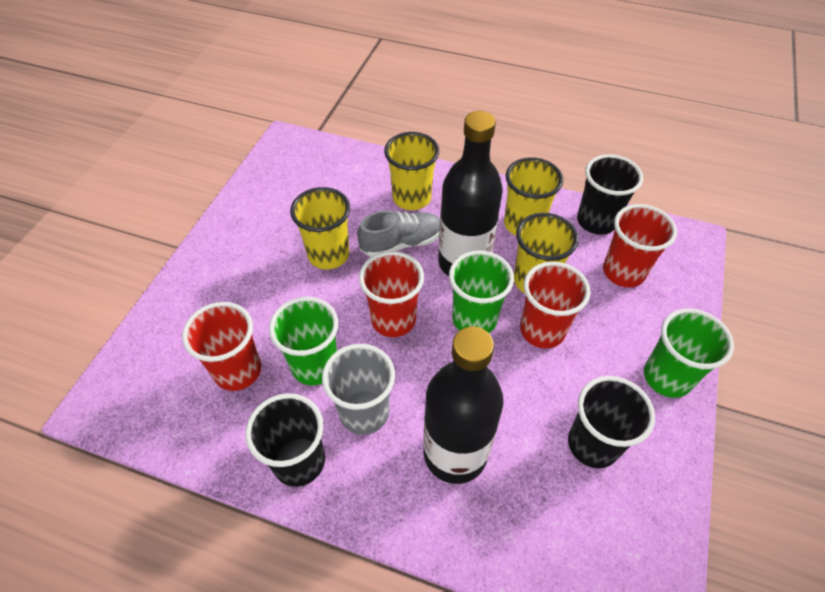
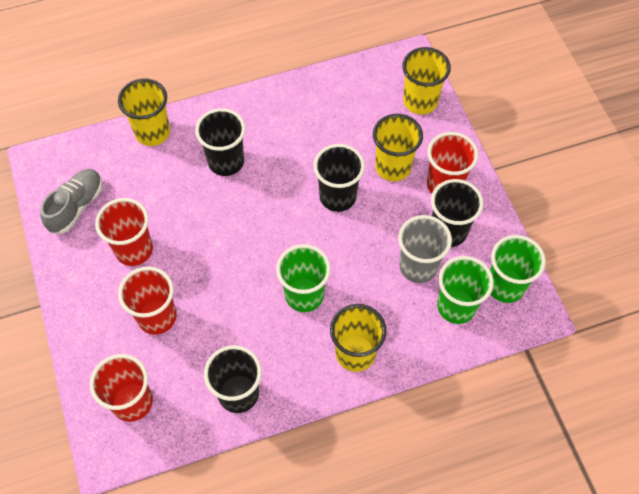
black bottle: [423,326,503,484] [438,111,503,276] = 2 -> none = 0
black cup: [245,393,325,487] [568,376,655,468] [577,154,643,235] = 3 -> [195,108,245,176] [204,345,262,413] [313,144,365,212] [431,179,483,247] = 4

